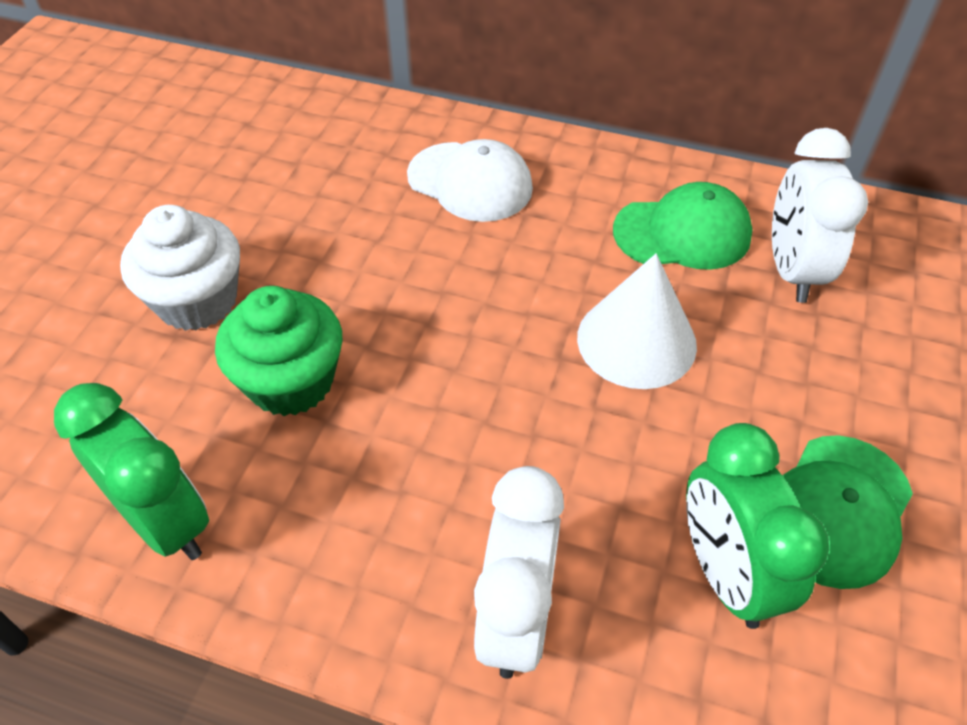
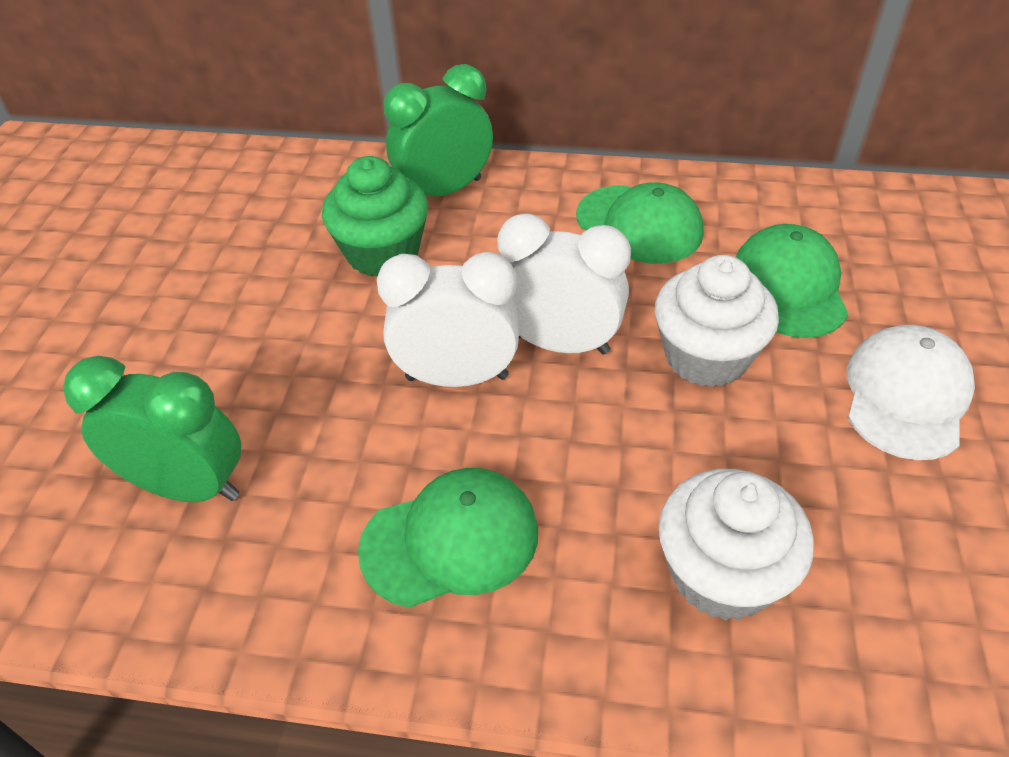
green cap: [613,182,752,270] [782,435,913,589] = 2 -> [358,468,538,608] [576,182,704,264] [736,224,848,338] = 3
white cone: [577,253,697,389] = 1 -> none = 0
white cupcake: [120,205,240,331] = 1 -> [655,255,779,387] [659,469,814,621] = 2

